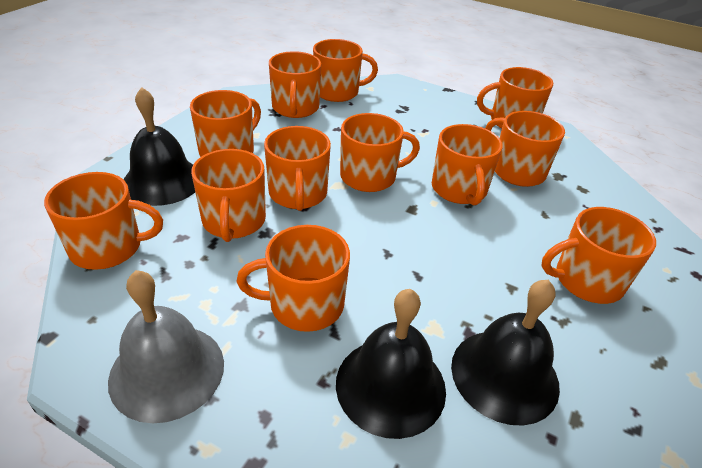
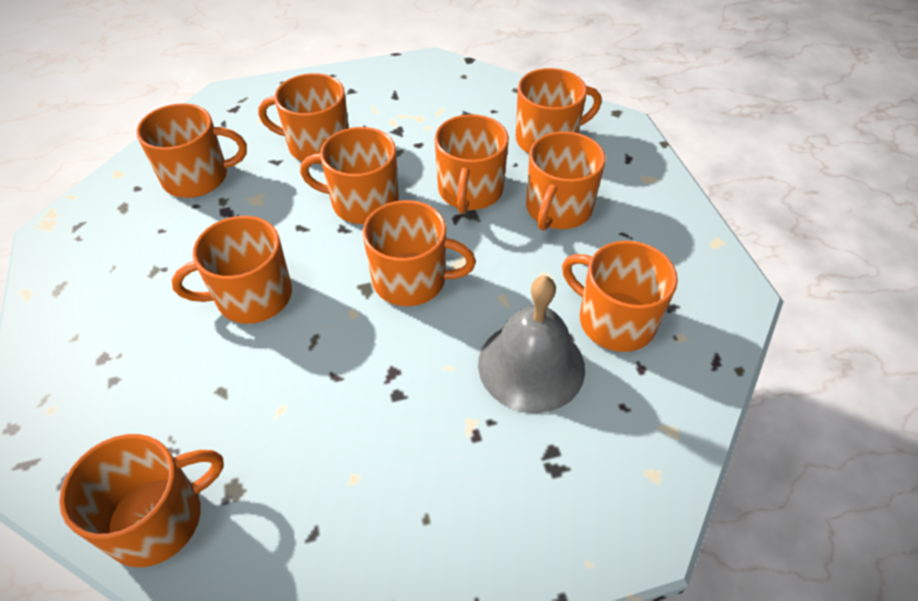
black bell: [123,87,195,206] [336,289,446,439] [451,280,560,425] = 3 -> none = 0
orange mug: [44,172,163,270] [190,90,261,157] [191,149,266,242] [236,225,350,332] [264,126,331,211] [269,51,321,118] [313,39,378,102] [340,113,420,192] [432,124,502,205] [477,67,553,129] [485,111,565,187] [541,207,656,304] = 12 -> [59,434,224,567] [136,103,247,198] [172,216,292,324] [258,73,349,164] [300,127,399,224] [362,200,476,306] [435,114,509,214] [516,68,602,153] [526,131,606,231] [562,241,678,352] = 10

